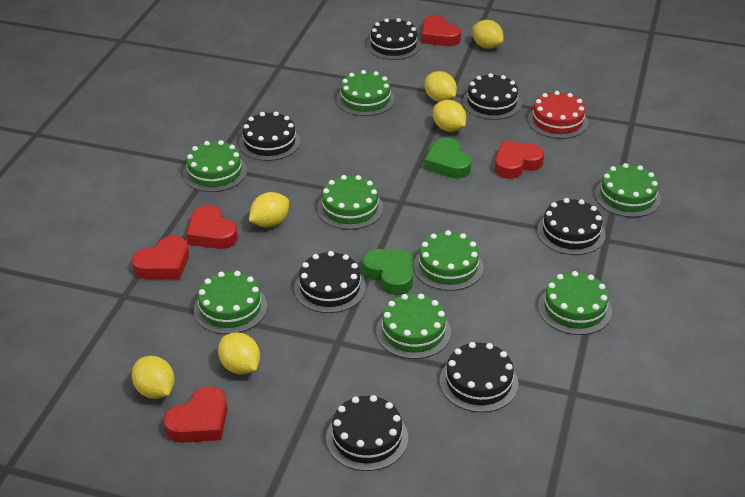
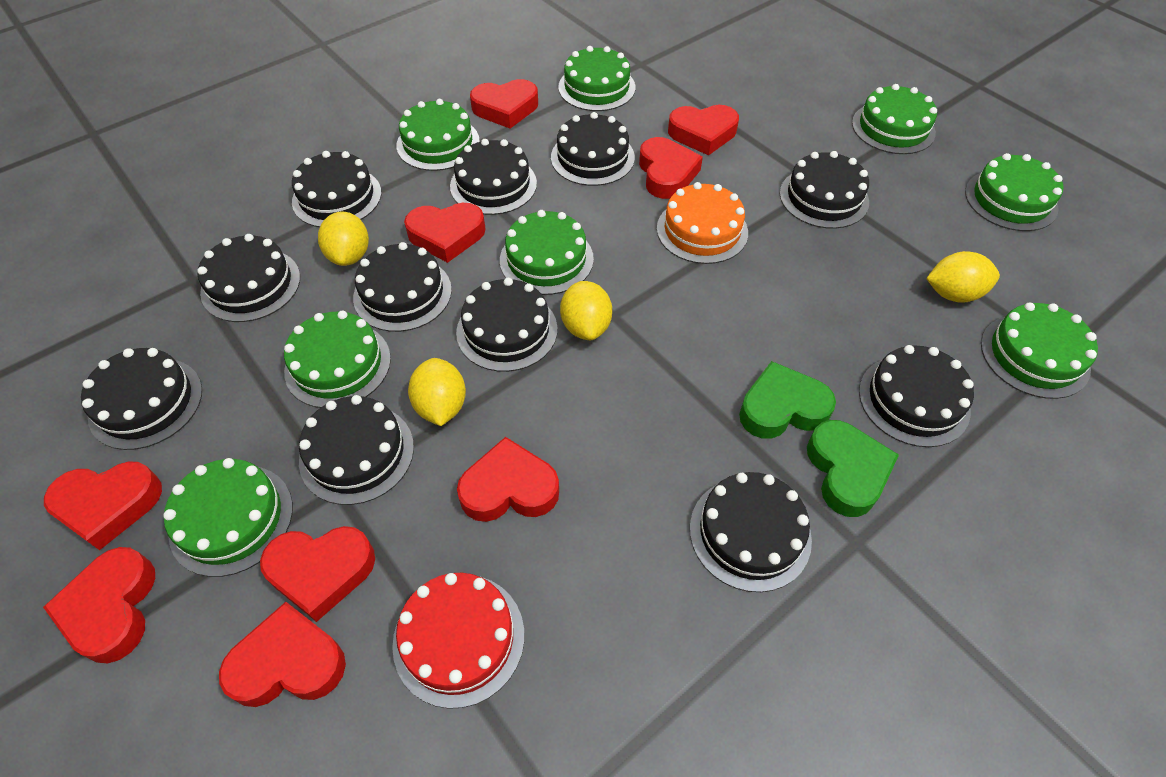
black cake: [239,112,301,161] [294,251,366,313] [326,395,408,471] [366,18,421,60] [440,342,518,412] [463,73,522,120] [537,198,606,255] = 7 -> [81,348,202,450] [197,234,300,322] [292,151,382,227] [299,395,414,505] [353,242,452,332] [450,139,537,215] [456,278,558,372] [551,112,635,186] [690,472,812,592] [780,151,869,229] [859,345,974,447] = 11
orange cake: none = 0 -> [657,182,748,264] = 1
red heart: [132,236,189,279] [164,386,227,443] [186,205,238,249] [422,15,461,46] [495,141,544,179] = 5 -> [43,547,155,663] [44,461,162,550] [219,602,346,707] [260,526,375,622] [404,203,486,263] [457,437,559,522] [470,79,538,129] [639,137,703,199] [668,105,739,155] = 9
yellow lemon: [132,356,175,399] [218,332,260,374] [249,192,289,227] [425,71,457,102] [433,100,466,132] [472,20,504,49] = 6 -> [318,212,369,266] [408,358,466,426] [560,281,612,340] [926,251,1000,303] = 4

